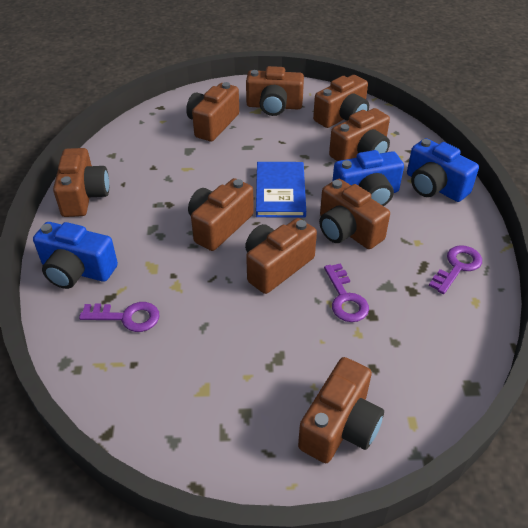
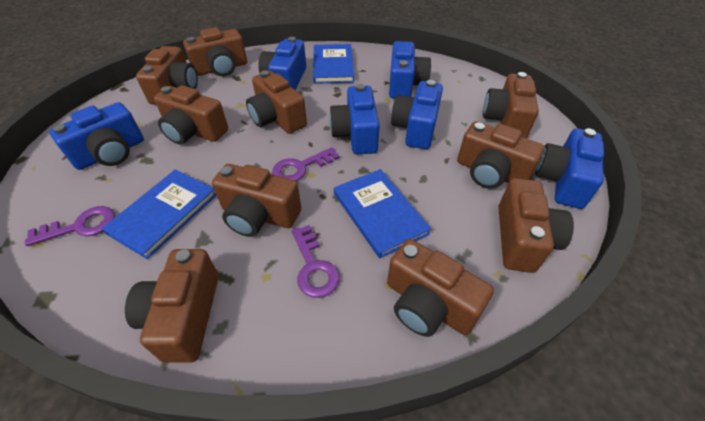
blue book: [256,162,306,218] = 1 -> [102,170,217,259] [313,44,354,84] [334,169,431,258] = 3
blue camera: [33,222,118,289] [332,150,404,206] [407,138,479,202] = 3 -> [49,102,144,170] [258,37,306,90] [329,84,380,154] [389,41,431,99] [391,80,443,149] [535,128,604,209] = 6
brown camera: [53,148,109,217] [186,82,239,142] [188,178,254,251] [245,218,317,294] [246,66,304,116] [298,357,384,463] [313,75,369,128] [319,179,390,249] [329,108,390,161] = 9 -> [125,249,219,363] [136,46,198,105] [154,85,228,144] [183,27,247,76] [212,164,301,237] [246,70,307,134] [387,239,494,337] [457,121,544,189] [483,72,539,138] [498,178,574,273] = 10

